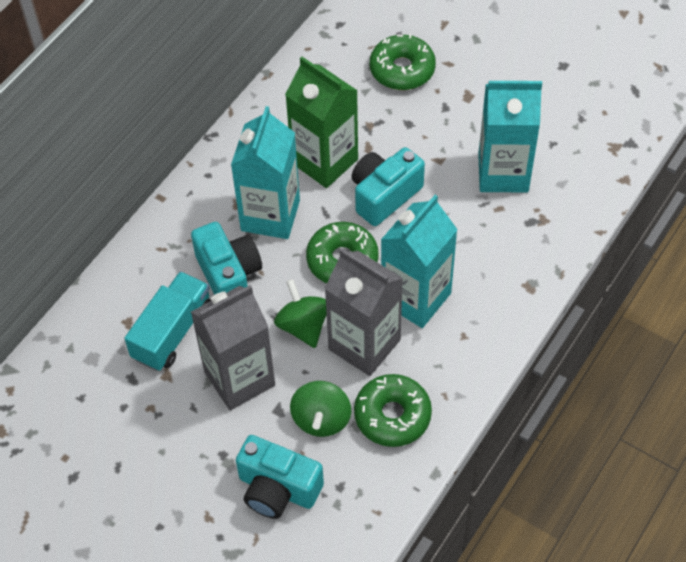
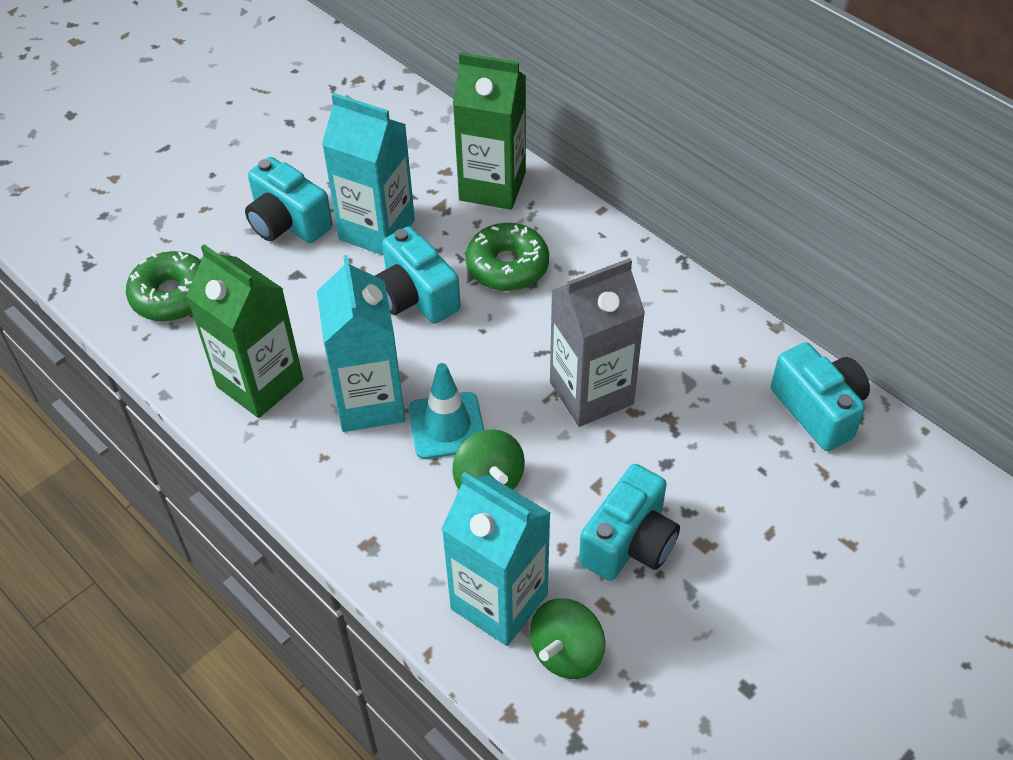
green carton: [285,57,358,188] = 1 -> [186,244,303,418] [453,52,526,210] = 2
green donut: [306,222,379,283] [354,374,432,447] [370,34,436,90] = 3 -> [126,251,201,322] [466,223,549,291] = 2
grey carton: [191,285,275,411] [324,248,403,376] = 2 -> [550,258,645,427] = 1
turquoise camera: [191,222,262,295] [236,435,324,519] [352,147,425,226] = 3 -> [245,157,333,243] [375,226,461,324] [579,464,680,581] [771,342,870,451] = 4
turquoise traffic cone: none = 0 -> [408,363,484,459] = 1
turquoise truck: [124,271,211,371] = 1 -> none = 0

